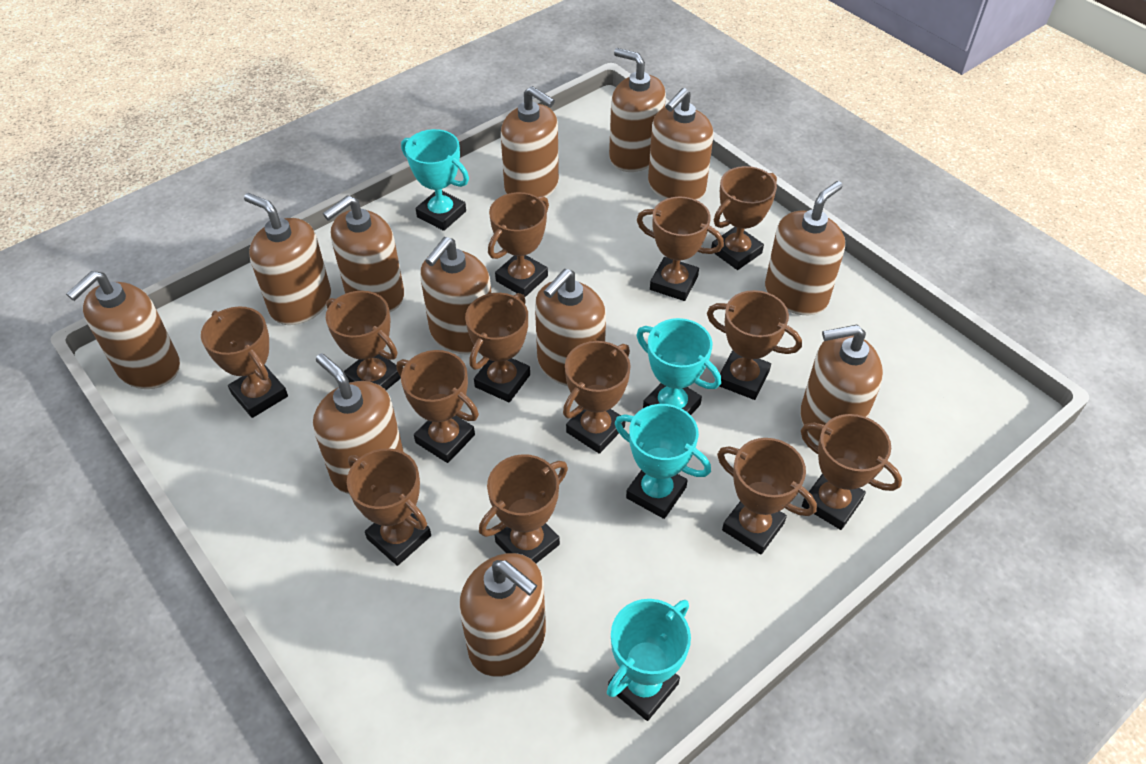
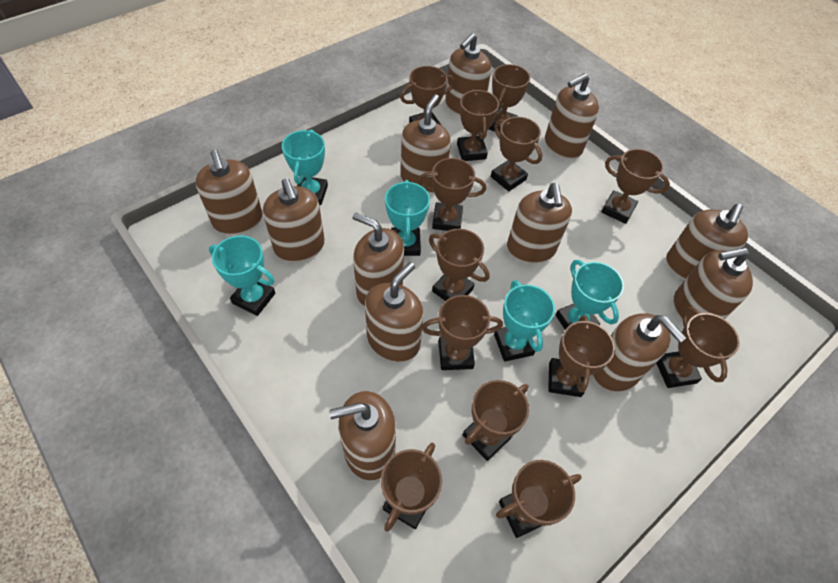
turquoise trophy: [401,129,469,231] [607,599,691,721] [615,404,711,519] [637,318,721,415] = 4 -> [209,235,275,316] [282,129,328,205] [385,180,430,256] [494,280,555,362] [556,260,624,329] = 5

